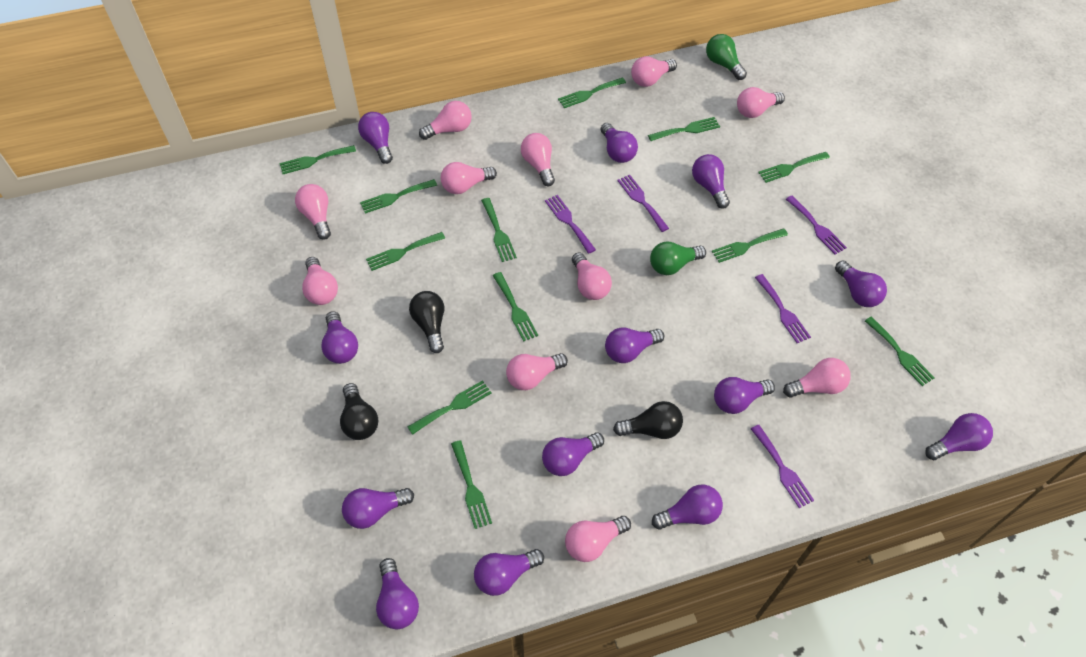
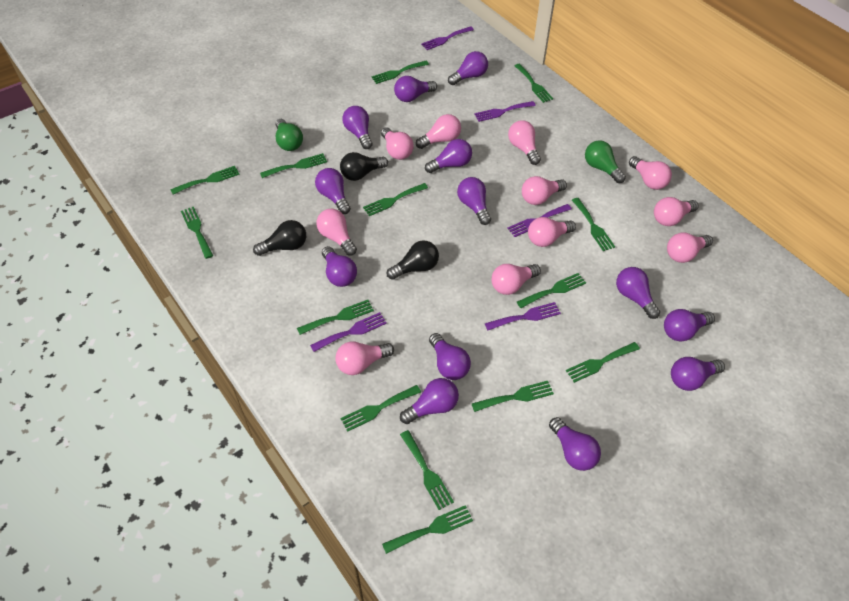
green fork: [279,145,356,174] [360,179,437,214] [366,232,445,271] [408,380,492,435] [451,440,492,529] [481,198,517,262] [493,272,538,341] [558,77,626,108] [648,117,720,141] [712,228,788,263] [758,152,830,183] [865,317,935,386] = 12 -> [170,166,240,194] [181,207,213,259] [260,153,327,178] [297,300,374,335] [341,385,421,432] [363,183,428,216] [371,61,429,84] [382,505,473,554] [400,430,454,510] [472,381,554,412] [514,64,553,103] [517,273,586,308] [566,342,640,383] [572,198,615,251] = 14

